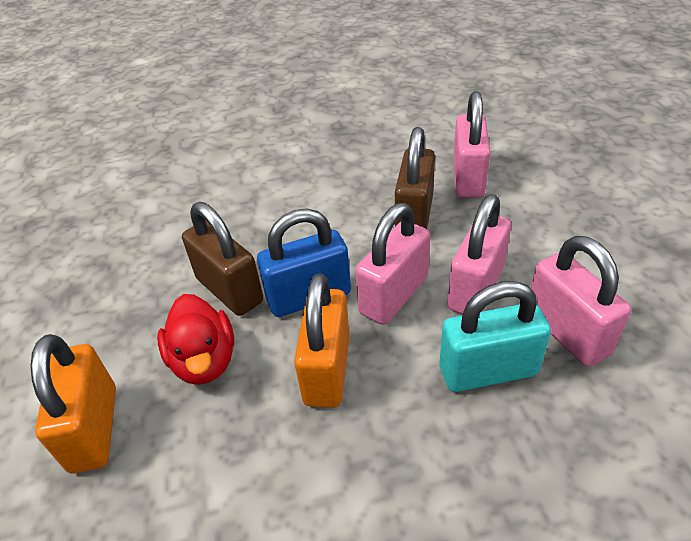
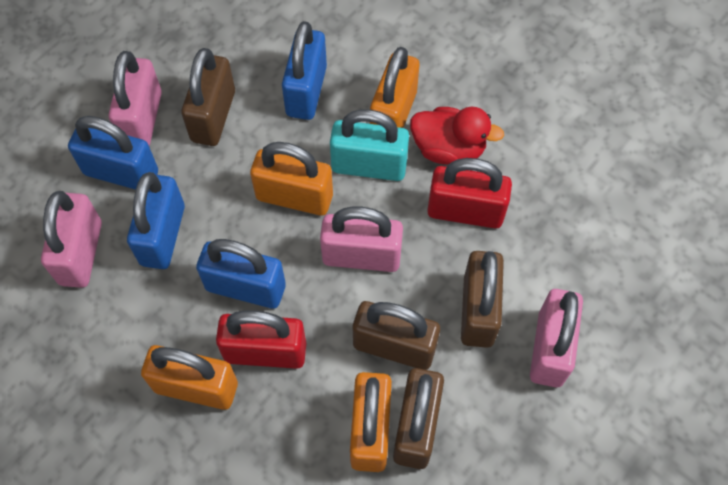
blue padlock: [257,209,351,317] = 1 -> [68,116,158,190] [127,172,185,269] [196,239,286,309] [282,21,327,120] = 4
brown padlock: [182,202,263,316] [395,127,435,229] = 2 -> [181,48,235,146] [353,301,440,370] [393,368,444,469] [461,251,504,348] = 4
orange padlock: [31,334,116,474] [294,273,350,408] = 2 -> [141,345,238,410] [250,142,333,216] [350,372,392,472] [370,47,419,128] = 4
red padlock: none = 0 -> [216,311,306,369] [427,158,512,228] = 2

